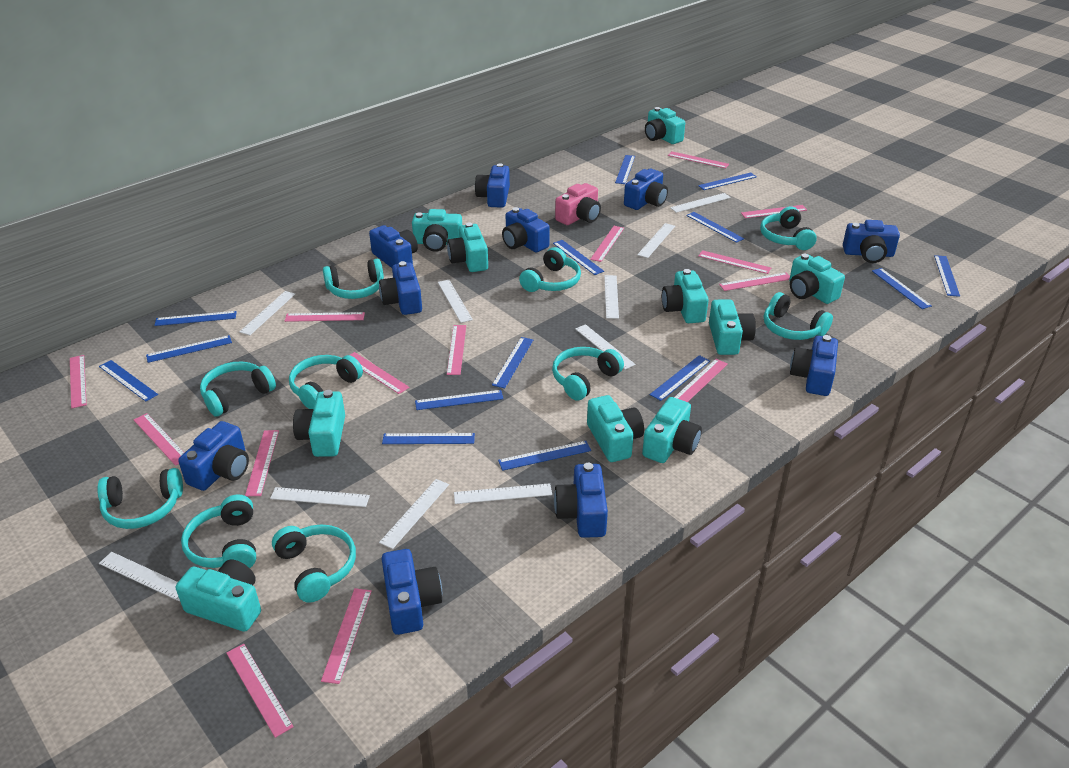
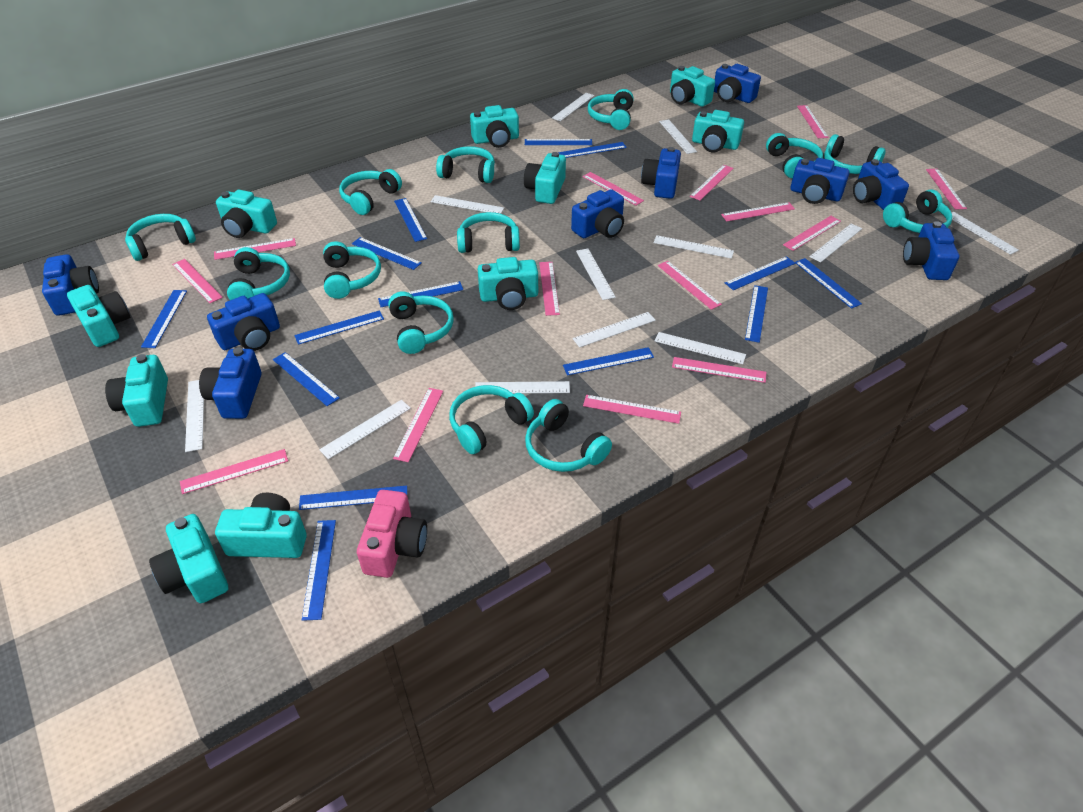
blue camera: [178,421,249,491] [369,225,418,268] [379,261,422,315] [381,549,442,635] [475,163,510,208] [502,207,550,252] [554,463,608,538] [624,169,668,210] [790,335,838,396] [843,220,900,263] = 10 -> [42,254,99,316] [199,347,261,419] [207,293,280,351] [571,189,624,238] [641,147,681,199] [714,64,761,103] [790,158,850,204] [853,159,909,210] [903,221,959,280] = 9
turquoise headphones: [97,468,183,529] [181,494,256,568] [200,361,276,417] [272,525,356,603] [289,355,363,409] [323,259,384,299] [519,247,581,292] [552,347,624,401] [760,206,817,250] [764,292,833,340] = 10 -> [125,214,196,261] [227,247,290,300] [323,241,381,299] [339,169,402,215] [388,291,454,354] [436,146,495,183] [449,385,534,454] [457,212,520,253] [525,399,612,472] [588,89,634,130] [766,133,823,178] [824,134,885,174] [883,189,953,233] = 13
white ruler: [99,552,180,601] [239,291,295,335] [270,487,370,507] [379,479,449,549] [438,280,473,323] [454,483,552,504] [575,324,636,370] [604,275,619,319] [637,223,675,258] [670,193,731,213] = 10 -> [185,380,204,452] [319,400,411,459] [431,195,504,214] [475,381,570,394] [552,93,595,121] [573,312,656,348] [576,249,616,300] [654,235,734,259] [655,332,746,364] [659,120,697,154] [809,223,862,262] [952,212,1019,255] = 12

